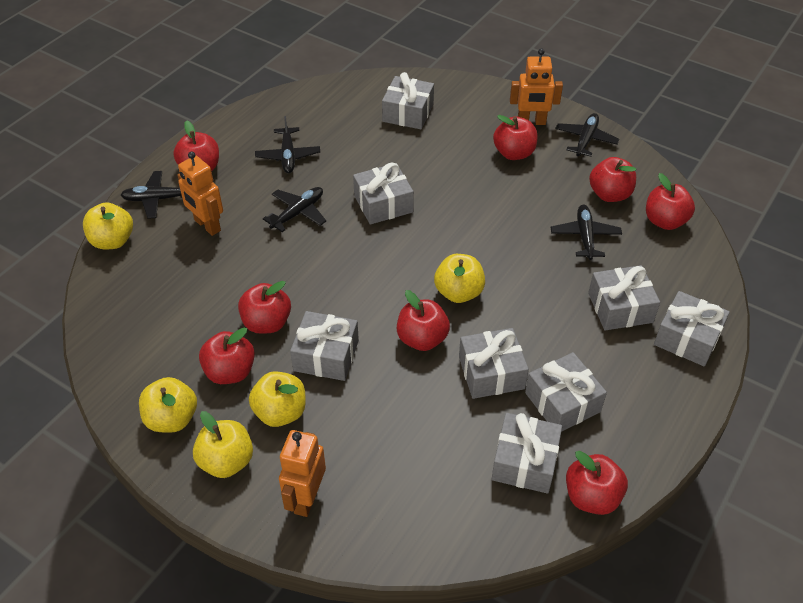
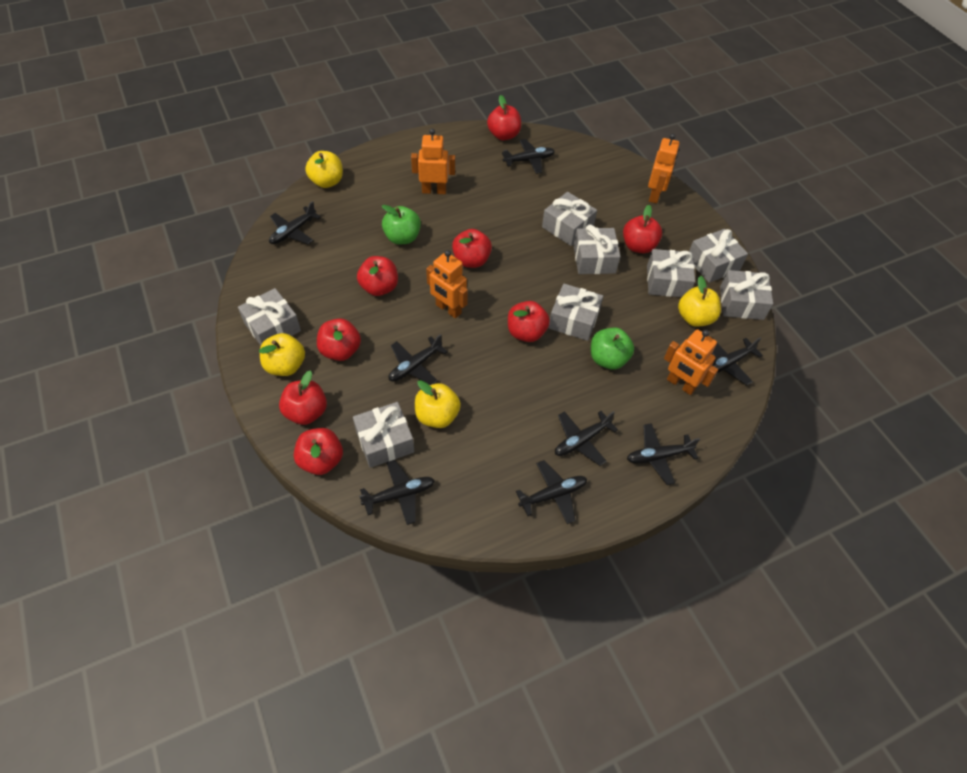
black plane: [121,171,182,219] [255,116,320,173] [263,187,326,232] [551,205,622,260] [555,113,620,157] = 5 -> [269,201,321,244] [359,460,435,525] [389,334,448,385] [502,139,555,174] [516,460,587,524] [555,411,618,466] [627,423,700,485] [711,337,763,385] = 8
green apple: none = 0 -> [382,205,421,245] [591,328,634,369] = 2
orange robot: [178,151,223,236] [279,430,326,517] [510,48,563,125] = 3 -> [411,129,455,194] [426,250,468,318] [648,134,679,203] [664,329,718,395] = 4
yellow apple: [83,202,133,250] [139,377,197,433] [193,411,253,478] [249,371,306,427] [434,254,485,303] = 5 -> [259,333,305,376] [305,151,343,188] [415,380,461,428] [678,276,721,327] = 4

